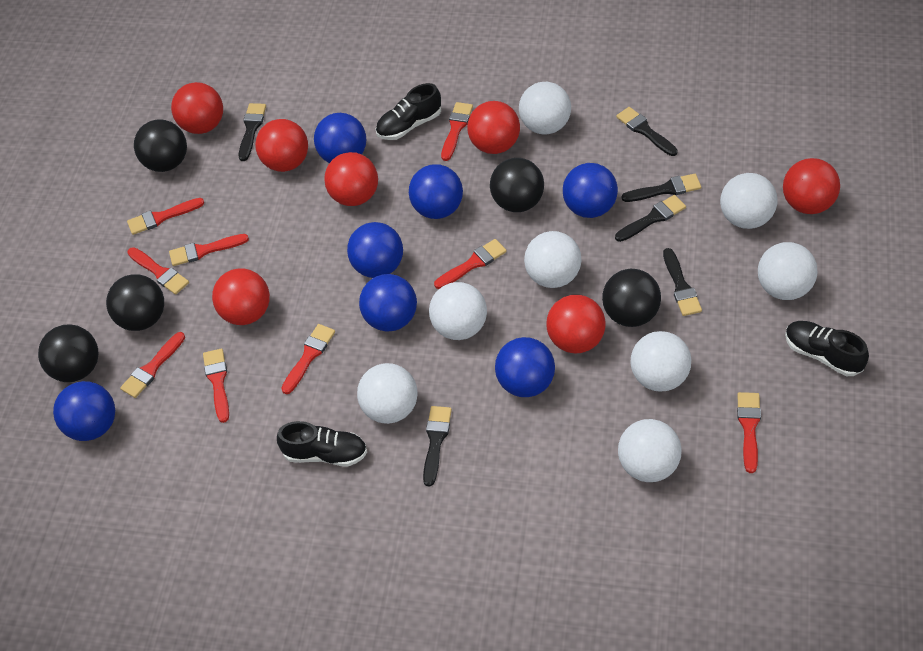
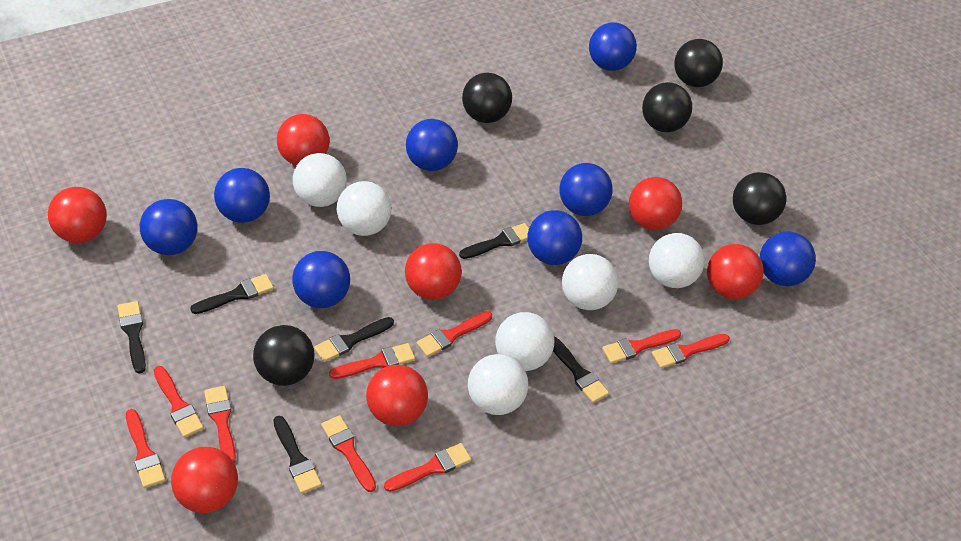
black shoe: [277,421,367,467] [376,83,441,140] [785,321,869,376] = 3 -> none = 0
blue ball: [53,381,115,441] [314,113,366,163] [347,222,403,278] [359,274,417,332] [409,164,463,219] [495,337,555,397] [563,163,618,218] = 7 -> [140,199,197,255] [214,168,270,223] [292,251,350,308] [406,119,458,171] [527,210,582,265] [559,163,613,216] [589,23,637,71] [759,232,816,286] = 8
white ball: [357,363,418,424] [429,282,487,340] [519,82,571,134] [524,231,581,288] [618,419,682,482] [630,331,691,392] [720,173,777,229] [758,242,817,300] = 8 -> [293,153,347,207] [337,181,392,236] [468,354,528,415] [495,312,554,371] [562,254,618,310] [649,233,705,288] = 6

